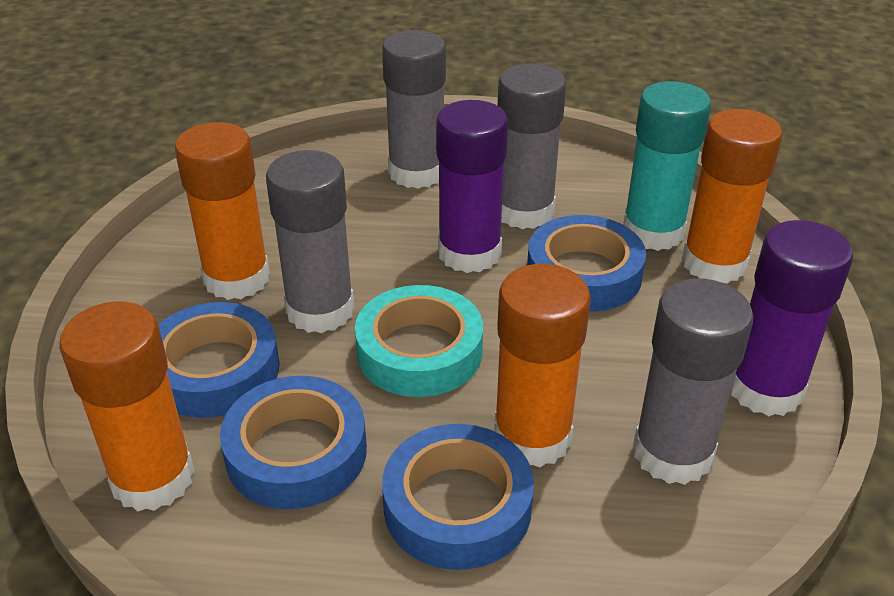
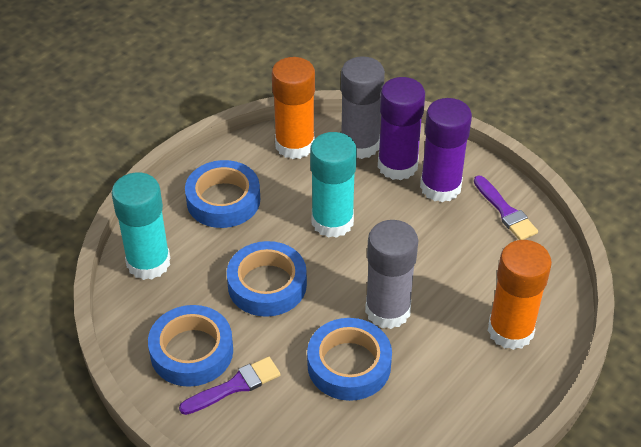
grey glue stick: [266,150,355,333] [382,30,446,189] [498,64,566,229] [633,279,753,485] = 4 -> [341,56,385,159] [365,220,418,329] = 2
orange glue stick: [59,302,195,512] [175,122,270,300] [494,264,591,467] [682,109,782,284] = 4 -> [272,57,315,159] [488,240,552,350] = 2
purple brush: none = 0 -> [179,357,281,415] [474,175,538,240] = 2
turquoise glue stick: [623,81,711,251] = 1 -> [111,173,170,280] [310,132,357,238] = 2
turquoise tape: [355,285,483,397] = 1 -> none = 0

